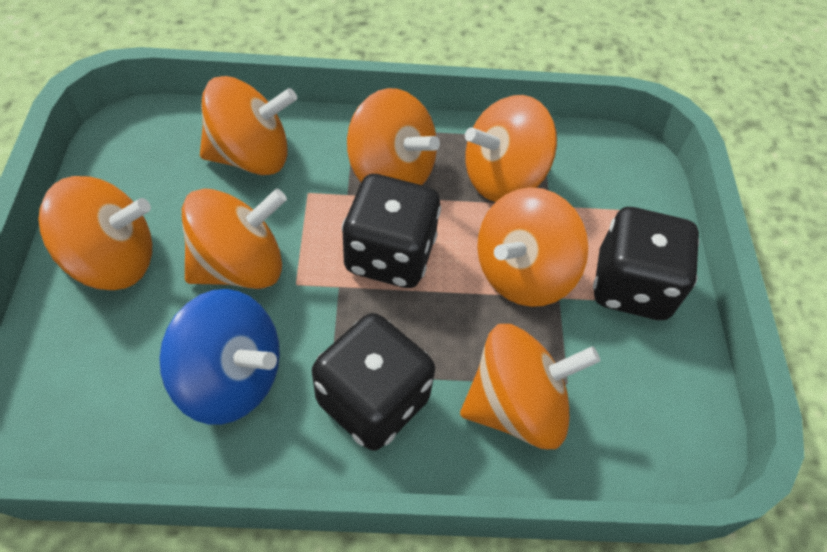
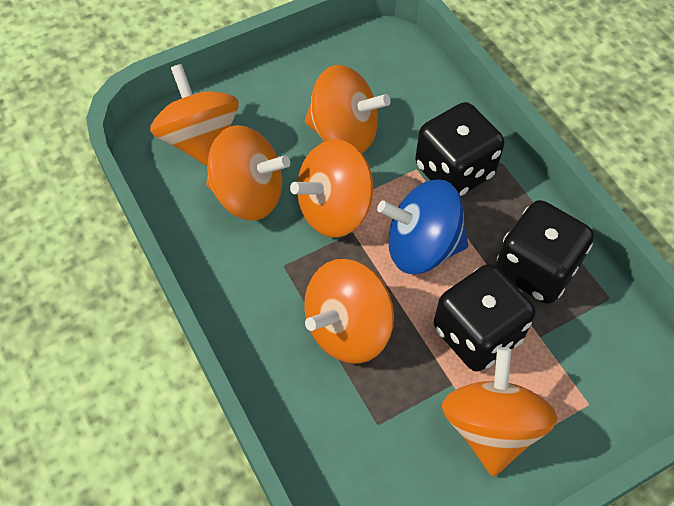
orange spinning top: [38,176,152,290] [182,188,287,289] [200,76,297,175] [347,88,440,185] [460,324,600,449] [465,95,557,202] [477,187,588,307] = 7 -> [150,64,239,167] [206,125,290,221] [290,139,373,238] [304,259,394,364] [305,65,391,153] [442,347,558,477] = 6

